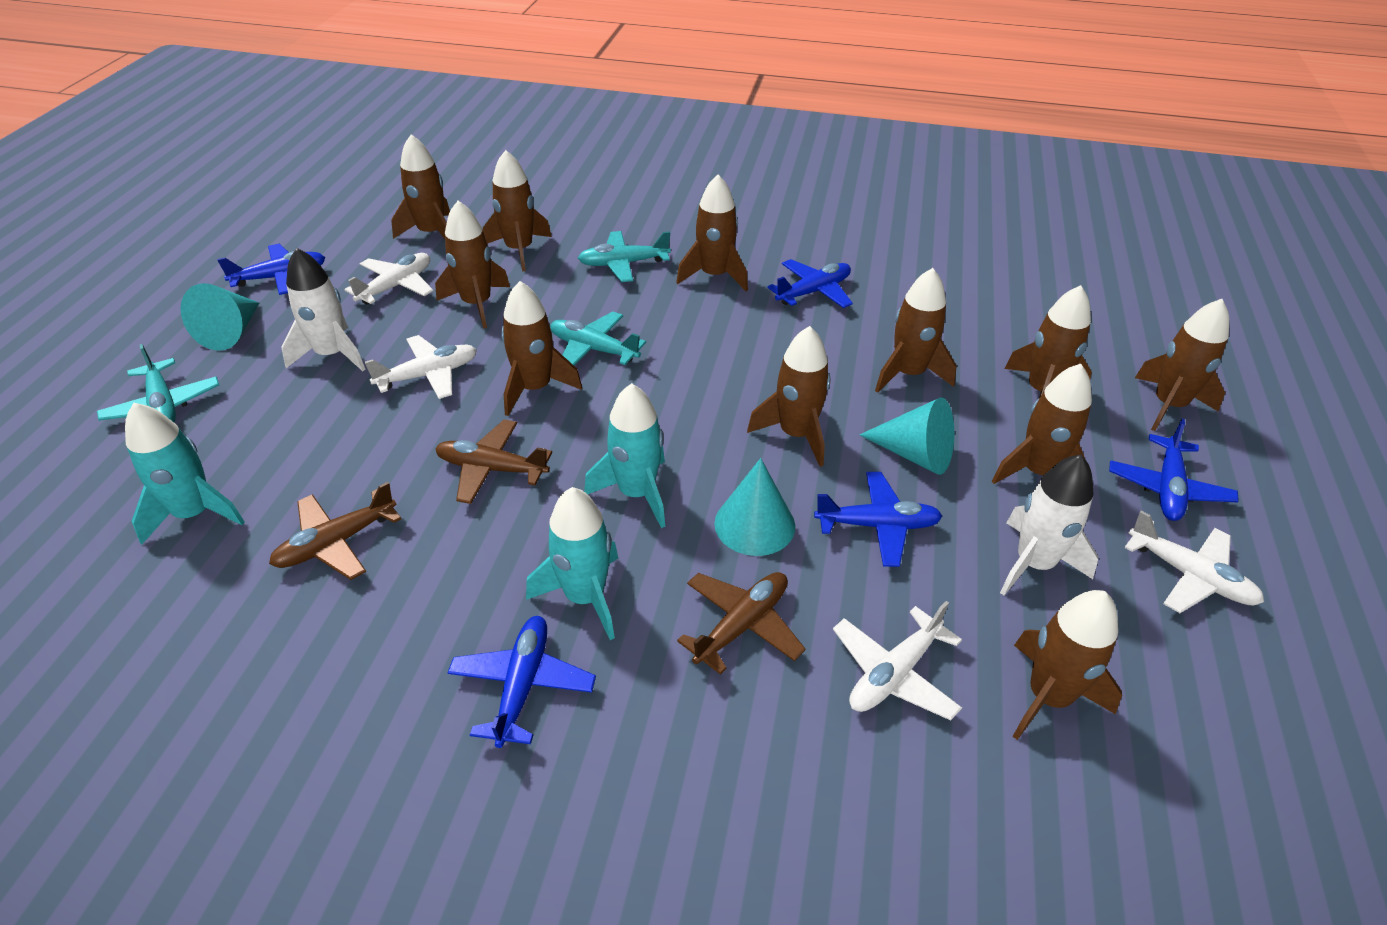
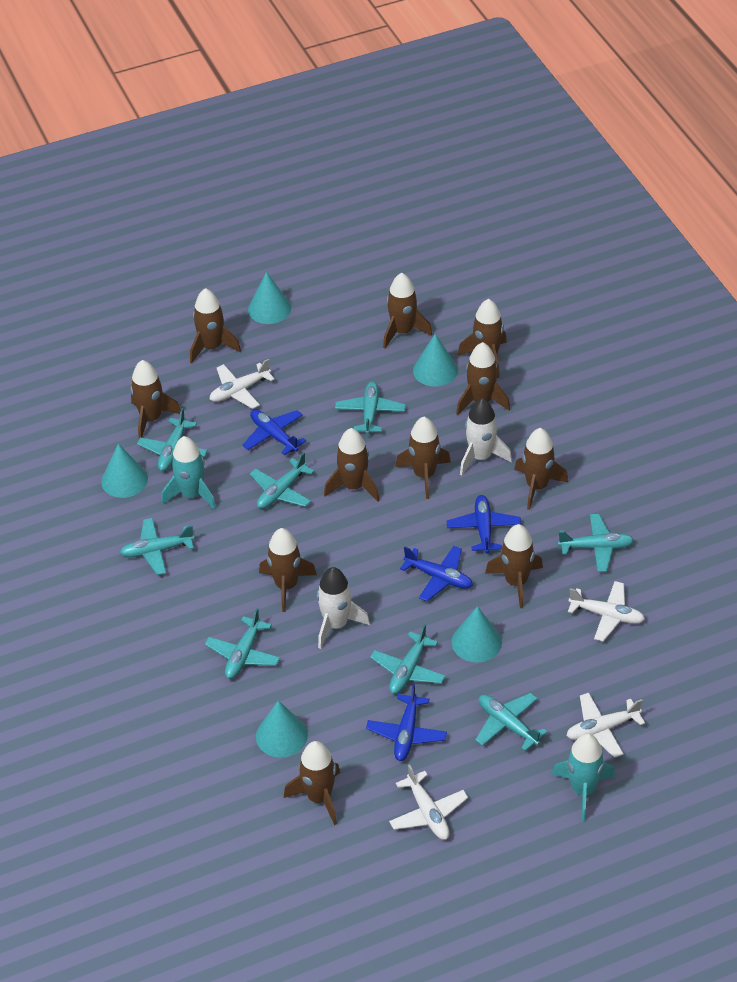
blue plane: [217,244,325,295] [447,616,596,748] [767,259,853,308] [814,472,942,567] [1109,419,1239,521] = 5 -> [242,409,306,455] [366,684,447,761] [400,546,473,601] [447,495,521,554] = 4
brown plane: [269,482,401,580] [435,420,552,504] [677,572,806,675] = 3 -> none = 0
turquoise cone: [180,283,259,351] [714,458,795,556] [859,397,954,475] = 3 -> [101,444,148,498] [248,272,291,324] [256,701,308,757] [413,334,458,387] [452,606,502,663] = 5
turquoise plane: [97,344,219,423] [550,311,646,365] [578,231,671,282] = 3 -> [120,518,194,575] [137,408,207,471] [205,608,280,679] [250,452,315,509] [335,381,406,435] [370,624,446,694] [475,693,548,751] [558,514,634,572] = 8
turquoise rocket: [125,403,245,545] [526,487,618,640] [584,383,665,528] = 3 -> [161,436,216,510] [551,733,615,821] = 2

